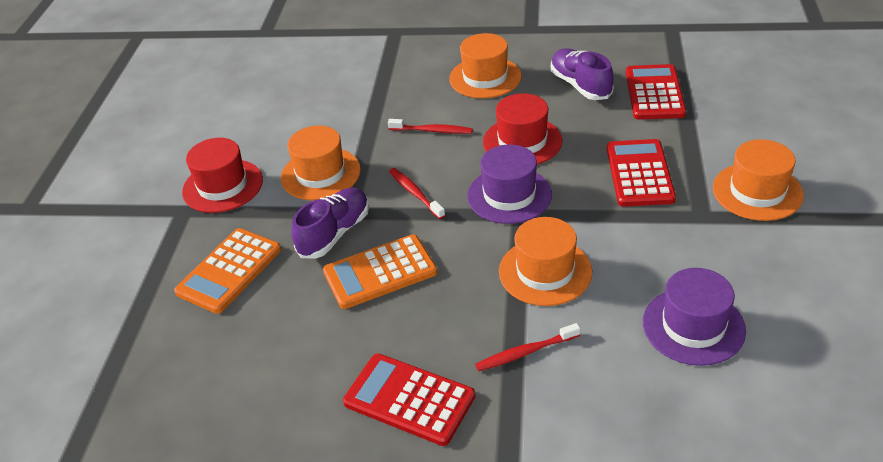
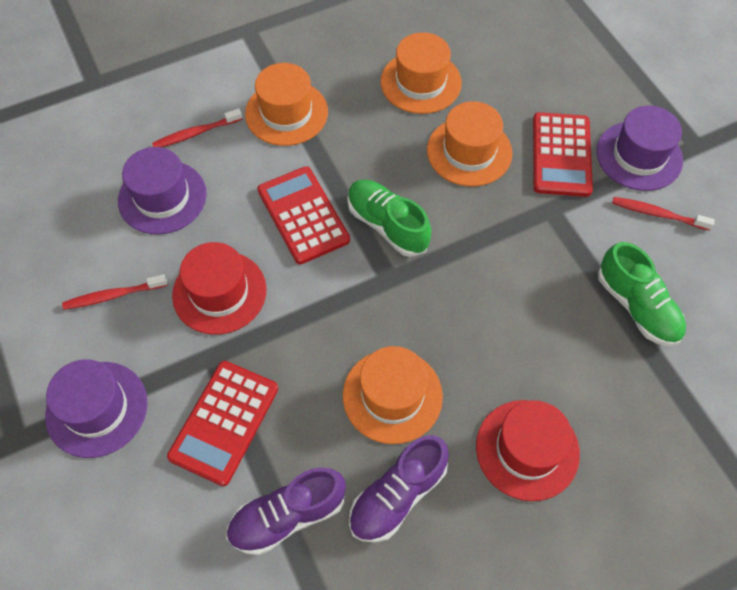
green shoe: none = 0 -> [347,180,431,257] [598,242,686,346] = 2
orange calculator: [174,228,281,314] [323,234,437,309] = 2 -> none = 0
purple hat: [467,144,552,224] [643,268,746,366] = 2 -> [45,359,148,458] [118,147,207,235] [596,106,683,191] = 3

